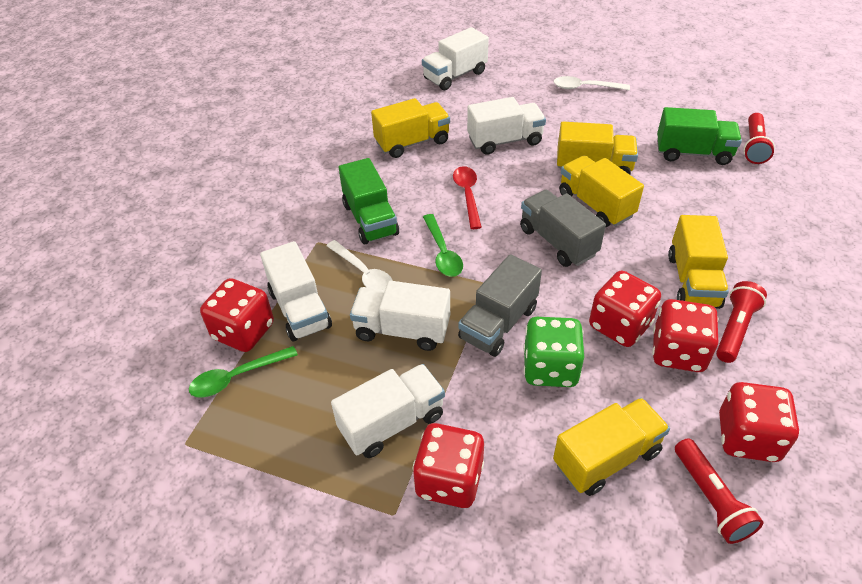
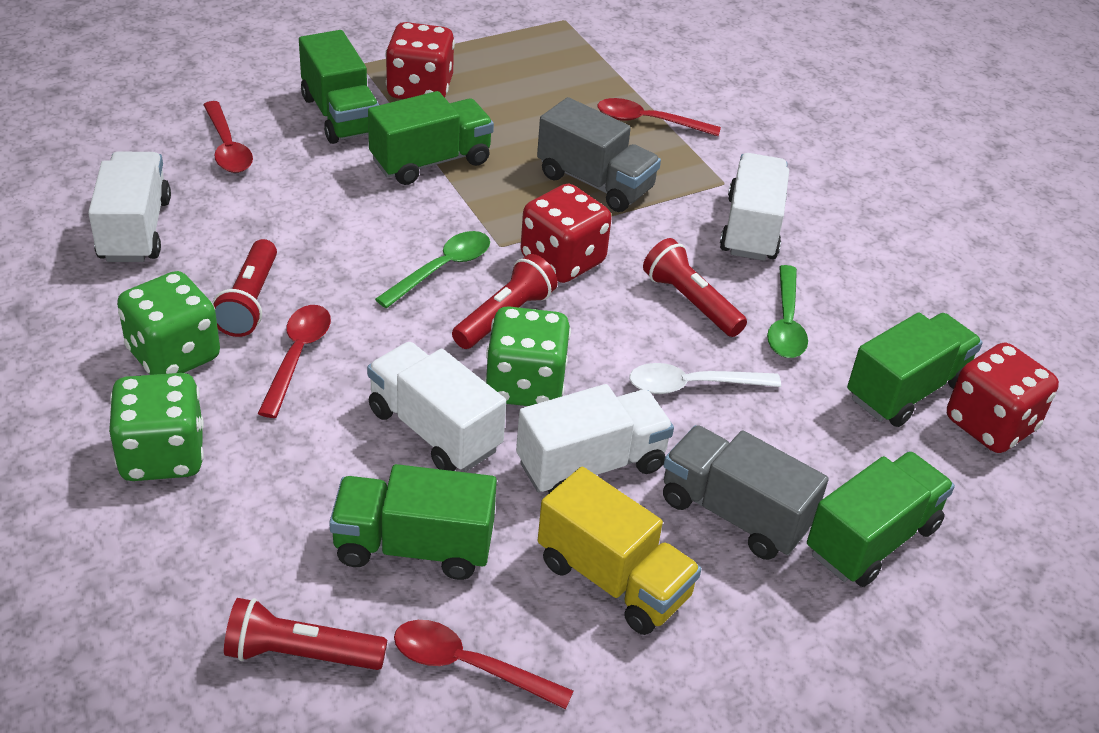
green dice: [523,317,584,387] = 1 -> [109,373,204,481] [117,271,220,375] [485,306,571,406] = 3
green truck: [339,158,399,244] [657,107,742,165] = 2 -> [299,30,379,144] [329,464,497,580] [368,91,494,185] [807,451,955,587] [847,313,983,427] = 5
red dice: [200,278,274,352] [413,423,484,508] [589,271,661,347] [652,299,719,372] [719,382,799,462] = 5 -> [385,22,455,99] [521,184,612,283] [947,343,1059,453] = 3
red flashlight: [675,438,763,544] [716,281,767,363] [743,113,775,164] = 3 -> [212,239,277,337] [224,598,387,670] [452,254,558,349] [643,238,747,337] = 4
red spoon: [453,166,482,229] = 1 -> [203,101,253,173] [258,305,331,418] [394,620,573,710] [597,98,721,136] = 4
white spoon: [327,240,393,291] [554,76,630,91] = 2 -> [629,363,781,394] = 1
white truck: [260,241,332,341] [331,364,445,458] [350,281,450,351] [422,27,489,90] [467,97,546,155] = 5 -> [88,151,171,262] [367,342,506,472] [516,384,674,493] [720,153,789,261] = 4
yellow truck: [371,98,450,158] [553,398,670,496] [557,122,638,175] [559,155,644,227] [668,215,729,309] = 5 -> [538,467,701,635] = 1

